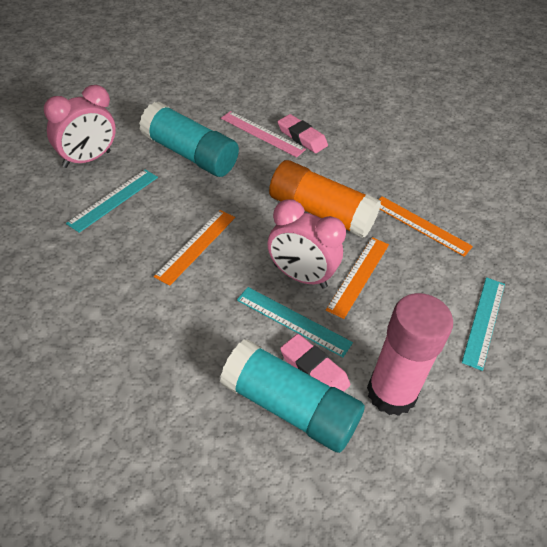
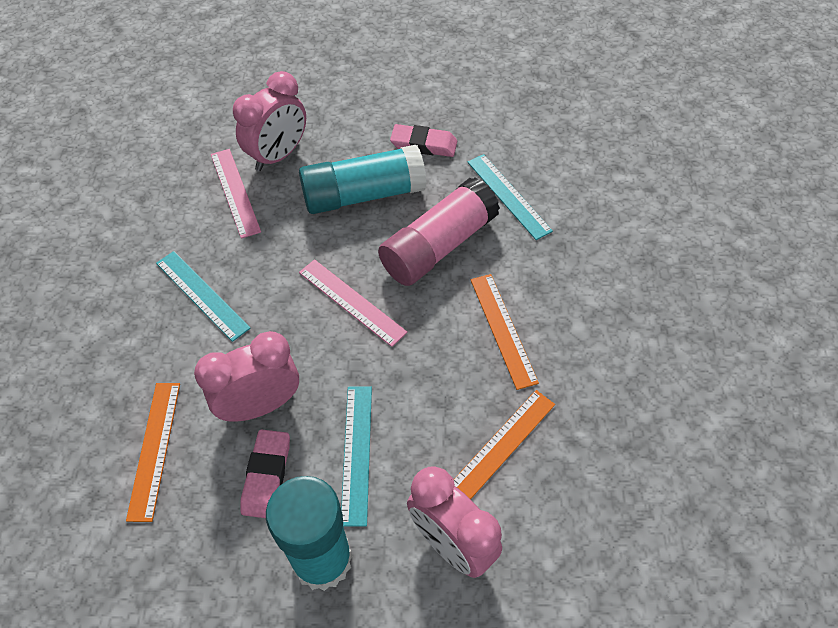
orange glue stick: [269,160,381,238] = 1 -> none = 0
pink clock: [44,85,116,168] [268,199,346,288] = 2 -> [194,331,299,422] [233,71,306,171] [407,466,502,578] = 3
pink ruler: [221,111,306,157] = 1 -> [211,149,261,239] [299,259,408,347] = 2

